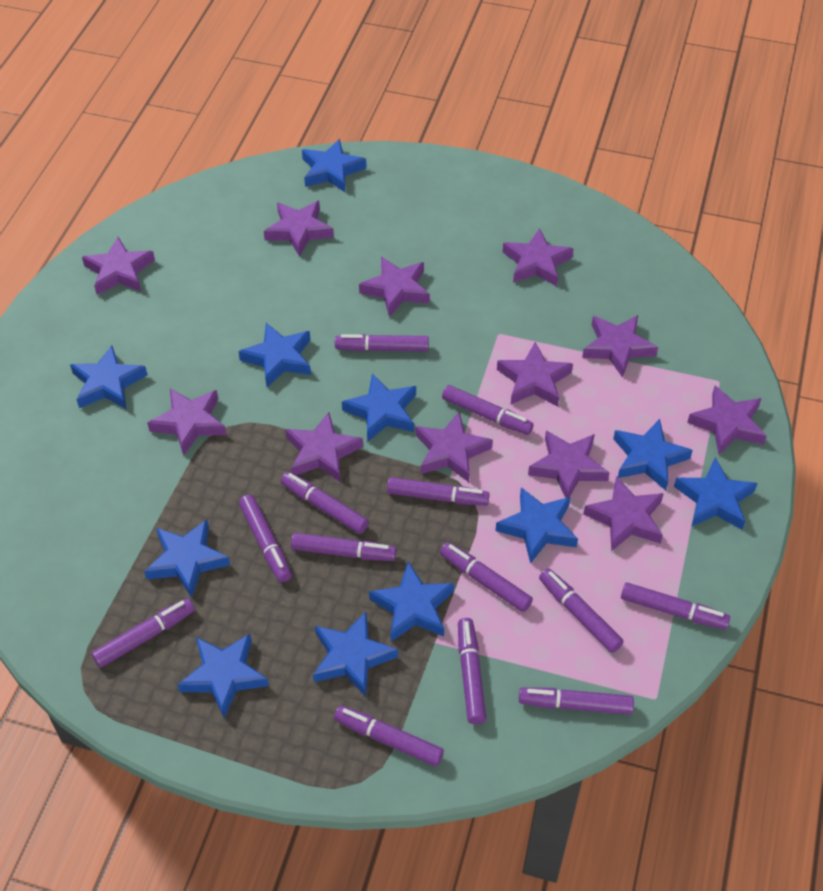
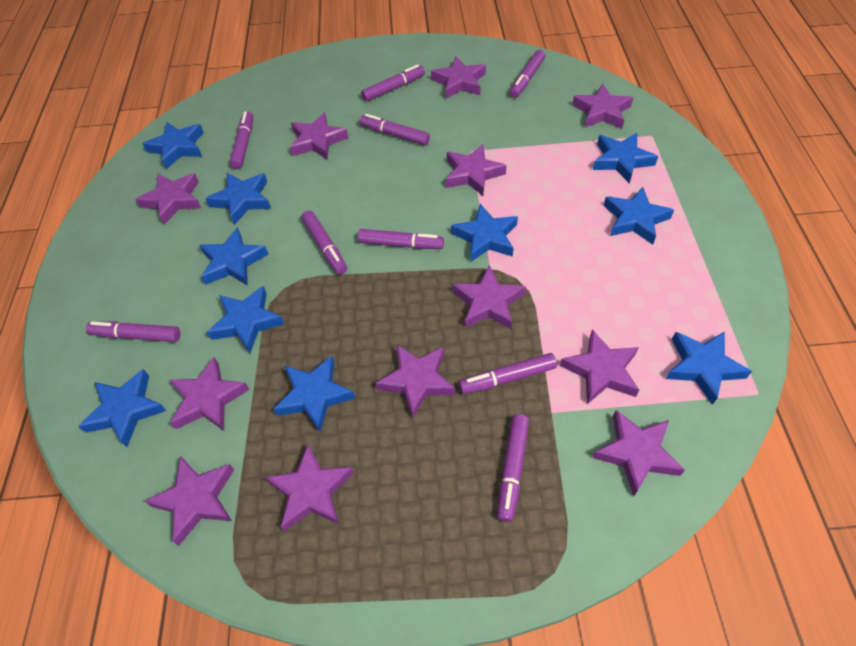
blue star: [70,345,147,409] [144,520,230,598] [178,634,269,718] [238,323,311,387] [302,139,367,192] [313,612,398,697] [342,373,416,442] [369,561,454,642] [496,487,578,564] [613,419,693,491] [674,457,758,530] = 11 -> [78,369,166,447] [143,122,204,169] [199,227,269,286] [206,173,271,225] [207,286,284,353] [273,356,356,432] [451,204,518,262] [593,133,658,183] [603,187,674,245] [666,331,752,405] = 10
purple marker: [91,598,195,668] [239,495,292,582] [281,472,369,534] [291,533,397,561] [334,705,444,767] [335,334,429,352] [387,477,490,506] [440,542,533,612] [442,385,534,435] [458,618,487,724] [519,687,634,715] [539,568,623,653] [621,582,730,630] = 13 -> [86,321,180,342] [230,111,253,169] [301,210,347,274] [358,229,444,249] [360,114,430,145] [361,64,425,102] [459,353,557,394] [497,414,529,522] [510,50,545,98] = 9

